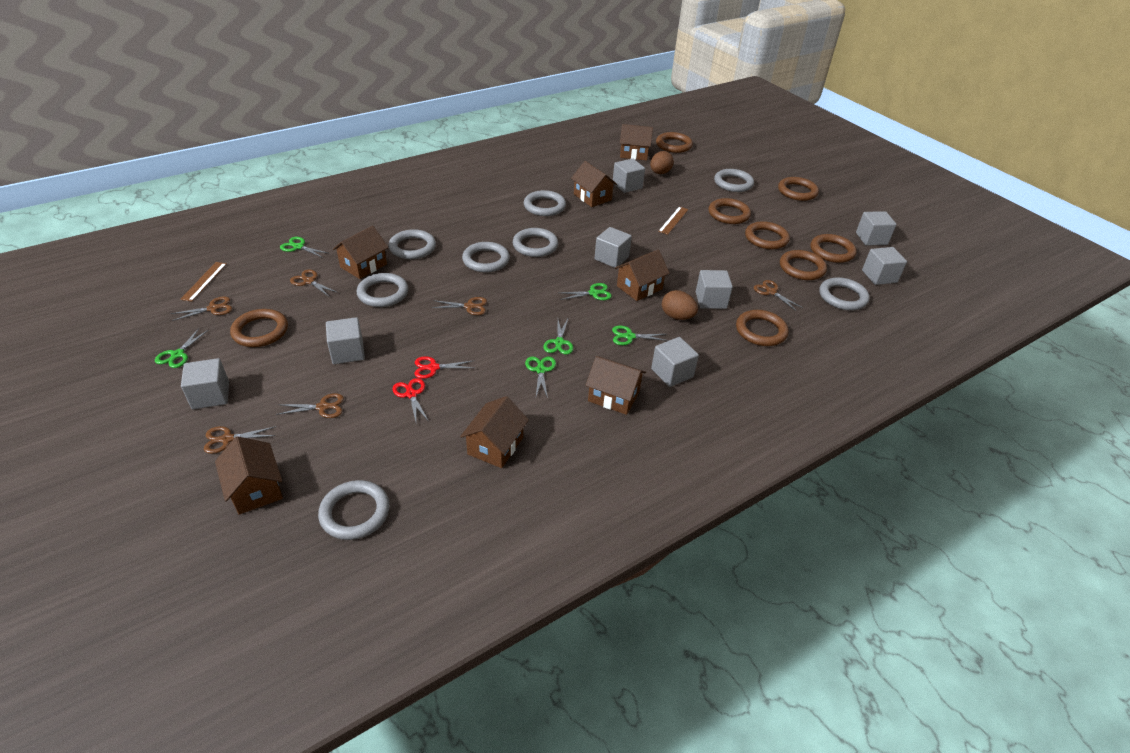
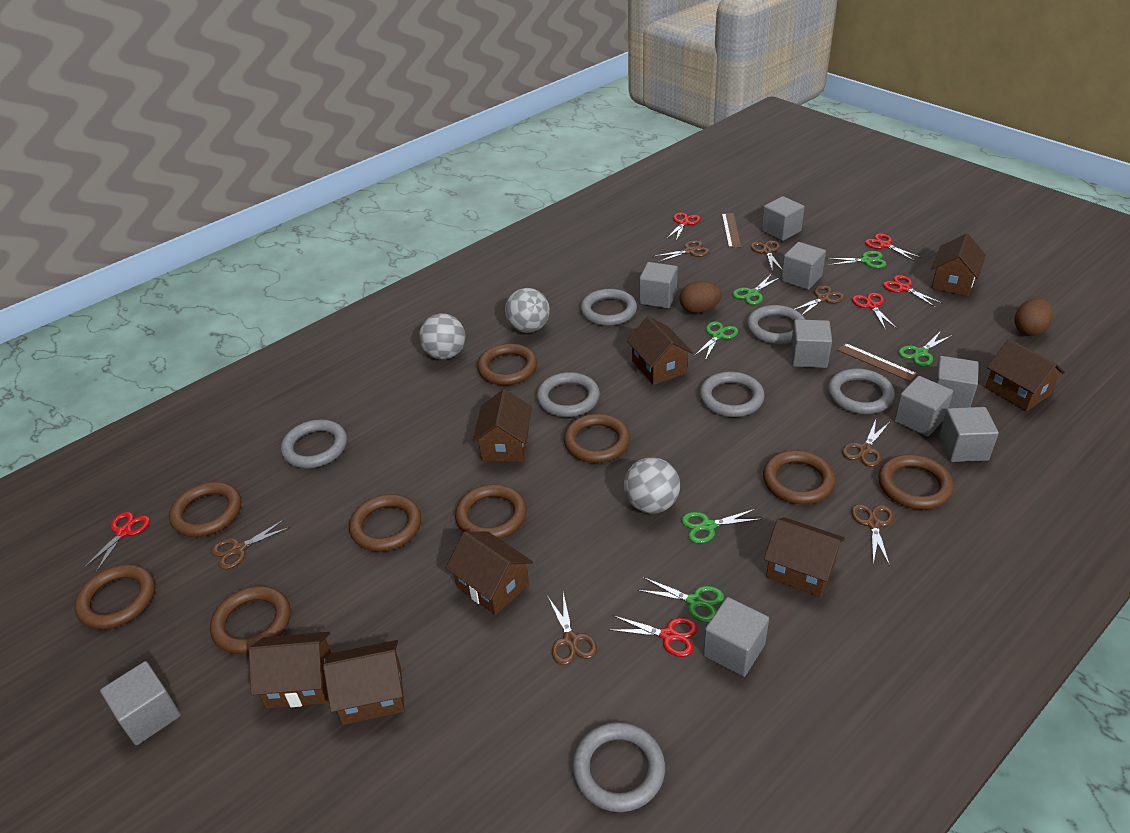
brown house: [215,436,283,515] [332,226,388,279] [460,396,529,468] [571,161,617,207] [585,356,646,415] [615,250,670,301] [620,124,653,161] = 7 -> [249,632,331,708] [323,640,405,725] [446,531,533,615] [473,389,532,462] [627,316,693,385] [764,517,845,597] [931,234,986,296] [985,339,1065,411] = 8
brown ring: [230,309,288,347] [656,132,693,153] [709,198,751,224] [736,310,788,346] [745,221,790,249] [778,177,819,201] [780,250,827,280] [811,234,857,263] = 8 -> [75,564,155,629] [169,482,241,537] [210,586,291,654] [349,494,421,552] [455,484,527,539] [477,343,538,385] [564,414,630,463] [763,450,836,505] [878,454,954,510] = 9
brown scissors: [170,297,232,321] [204,426,276,454] [276,393,344,418] [290,270,338,296] [432,297,487,315] [754,280,803,311] = 6 -> [211,519,291,569] [548,593,597,665] [653,240,709,263] [750,240,782,272] [794,285,845,315] [842,419,890,467] [851,504,894,566] = 7
grey ball: none = 0 -> [419,313,466,360] [505,288,550,333] [624,457,680,514] = 3
grey cube: [181,358,229,409] [326,317,365,364] [595,227,632,268] [613,158,645,193] [651,337,699,387] [696,270,733,309] [856,211,897,246] [862,247,907,285] = 8 -> [100,661,181,745] [639,262,678,308] [703,597,769,677] [761,196,805,241] [781,242,826,290] [791,319,832,368] [894,376,953,437] [933,356,979,408] [939,407,999,462] = 9
grey ring: [318,480,390,540] [357,273,408,307] [389,229,436,259] [462,242,510,272] [513,228,558,257] [524,190,566,216] [714,169,754,192] [819,277,870,310] = 8 -> [281,420,347,468] [537,372,600,417] [572,722,665,812] [580,289,637,326] [700,372,765,417] [747,305,805,344] [828,368,895,414] = 7
red scissors: [392,378,429,422] [415,356,475,379] = 2 -> [83,512,150,572] [610,616,698,657] [666,212,701,241] [852,293,897,329] [865,234,922,261] [883,275,943,308] = 6

